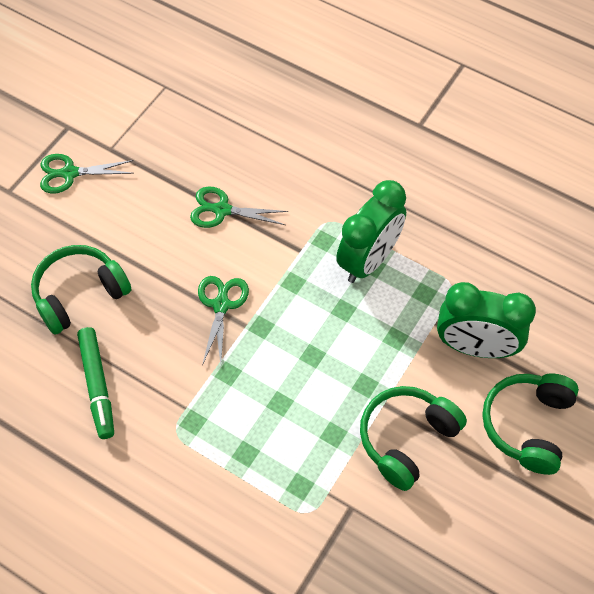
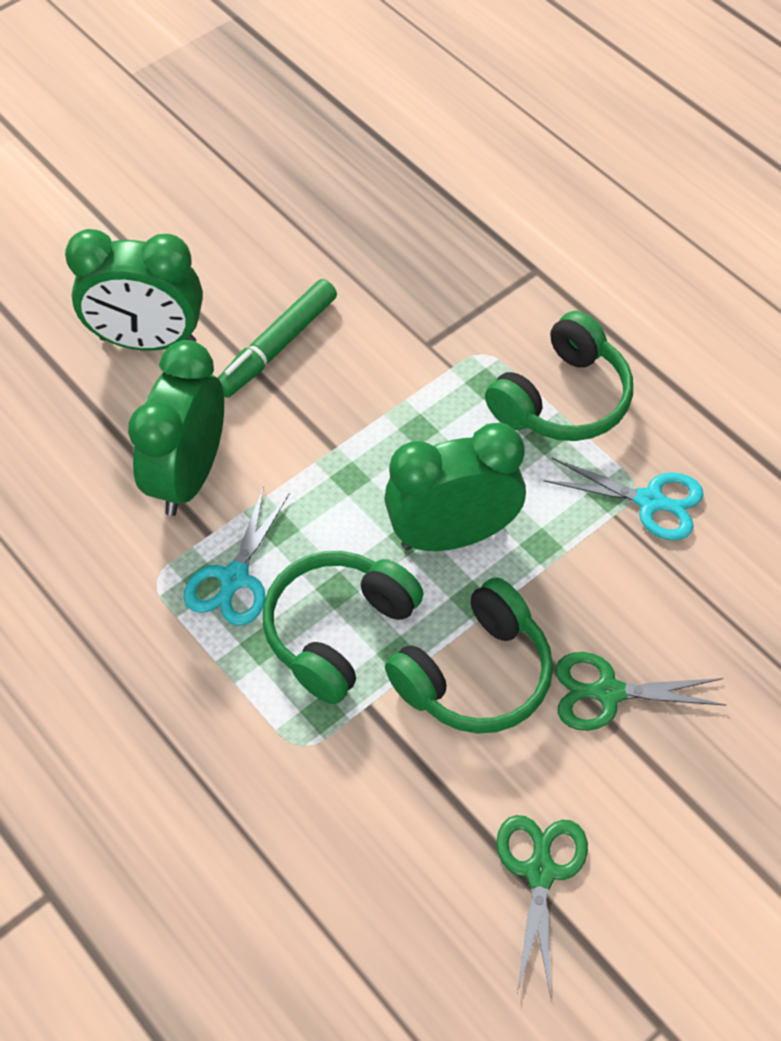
green clock: [336,180,406,283] [437,282,536,358] = 2 -> [65,229,203,351] [128,340,224,516] [384,423,526,551] = 3
green scissors: [40,154,134,194] [190,187,288,228] [198,276,249,366] = 3 -> [496,815,588,998] [555,652,727,731] = 2
turquoise scissors: none = 0 -> [184,487,290,626] [544,458,704,540] = 2

